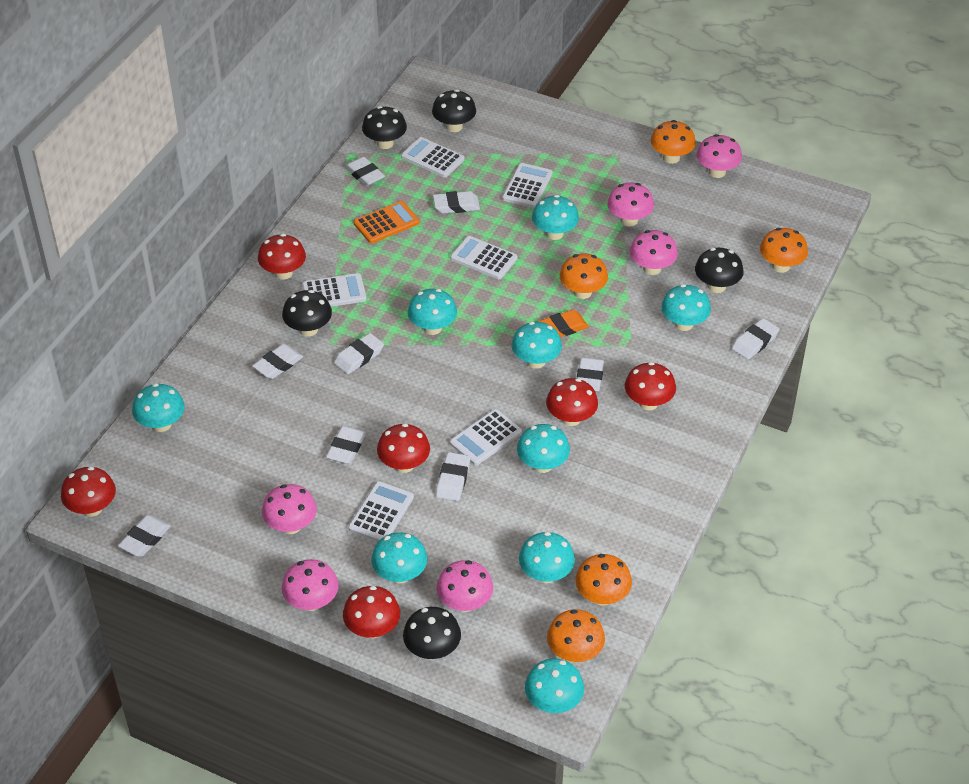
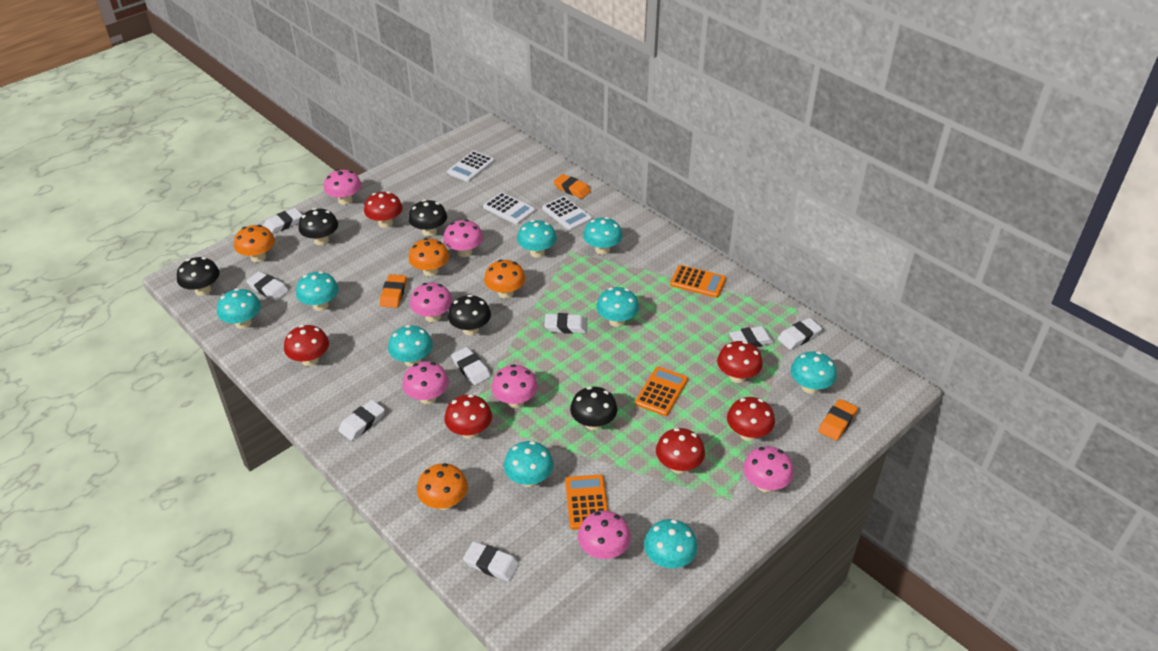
orange calculator: [354,201,420,243] = 1 -> [565,475,608,530] [635,367,688,416] [670,265,726,298] = 3
orange eraser: [538,310,589,337] = 1 -> [380,274,407,308] [553,174,591,199] [818,399,858,441] = 3
orange mushroom: [547,609,605,662] [559,253,608,299] [575,554,632,606] [651,120,696,164] [760,228,808,273] = 5 -> [234,225,275,262] [409,238,449,277] [417,463,468,510] [484,260,526,299] = 4
pink mushroom: [262,484,317,534] [282,559,339,611] [437,560,493,612] [607,182,654,226] [630,230,678,275] [696,134,742,178] = 6 -> [324,169,362,205] [403,361,449,404] [410,283,453,322] [443,219,483,257] [491,364,538,408] [578,511,631,559] [743,446,794,492] = 7
white calculator: [302,273,367,307] [348,481,414,542] [401,137,464,178] [450,236,518,279] [450,409,522,465] [502,163,553,208] = 6 -> [447,151,494,182] [483,192,535,225] [542,196,592,231] = 3
white eraser: [118,515,171,557] [252,344,303,379] [326,426,366,464] [334,333,384,374] [345,157,385,186] [433,191,480,214] [436,452,470,501] [577,358,604,392] [732,318,780,359] = 9 -> [246,271,289,301] [263,208,302,234] [338,400,385,441] [451,347,491,385] [463,541,519,582] [544,313,587,334] [729,326,774,347] [778,318,822,350] = 8

